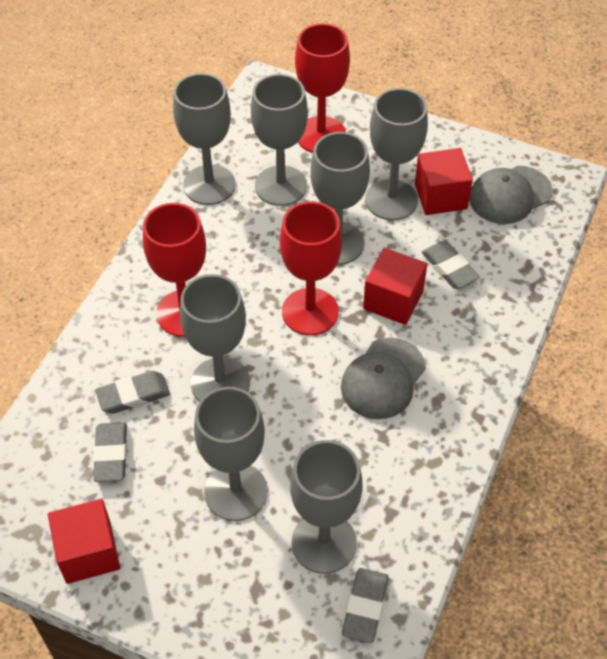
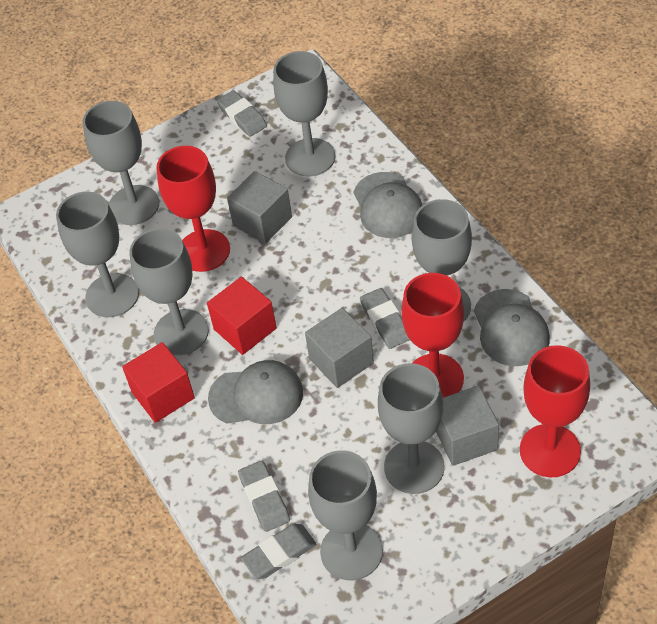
grey cap: [341,337,426,419] [469,166,553,224] = 2 -> [208,360,303,424] [354,172,422,238] [474,289,550,366] = 3
grey cube: none = 0 -> [227,171,292,244] [305,308,374,388] [436,386,499,466] = 3
red cube: [48,499,120,584] [363,248,427,325] [415,148,473,215] = 3 -> [122,342,195,423] [207,276,277,355] = 2

